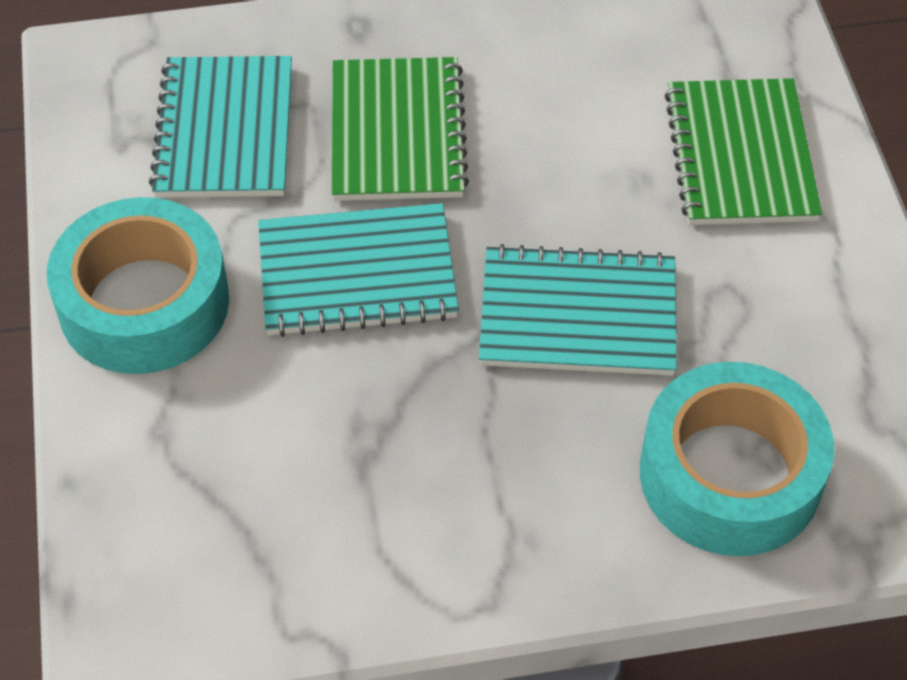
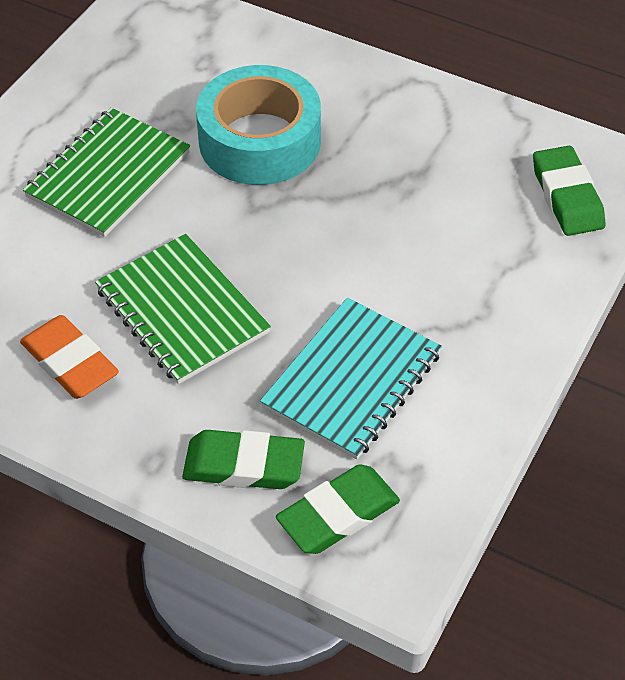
green eraser: none = 0 -> [182,430,305,489] [276,464,400,554] [533,146,606,236] = 3
orange eraser: none = 0 -> [20,315,119,399] = 1
turquoise notebook: [149,56,292,198] [258,203,459,337] [479,244,677,376] = 3 -> [260,298,442,460] = 1
turquoise tape: [47,197,229,374] [640,362,834,556] = 2 -> [196,65,321,185] = 1

